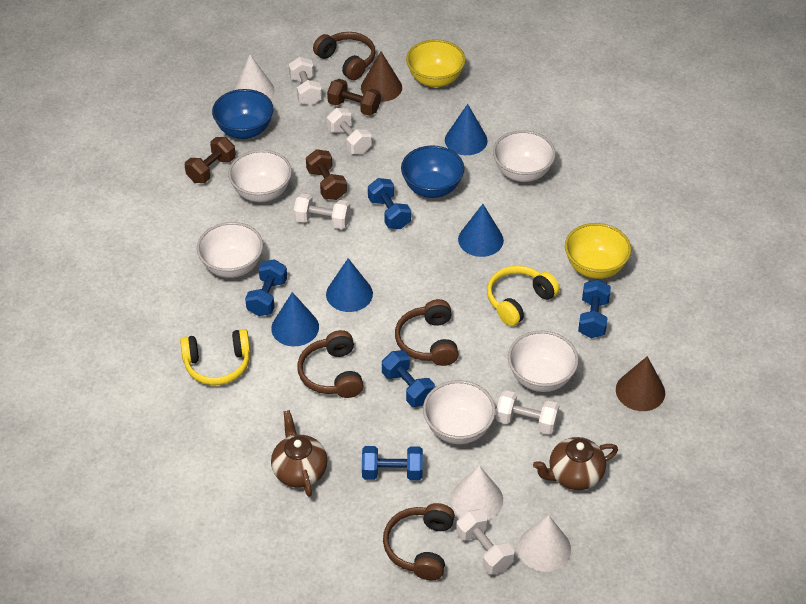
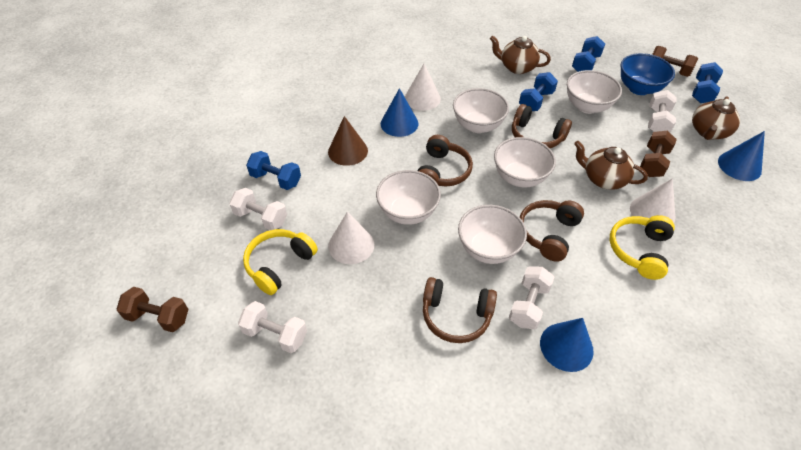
blue bowl: [212,89,273,139] [401,146,464,198] = 2 -> [621,53,675,95] = 1
blue cone: [271,292,319,346] [326,258,373,312] [445,104,488,155] [458,204,504,257] = 4 -> [381,88,419,137] [540,318,594,372] [718,131,765,181] = 3
blue dumbbell: [245,259,287,316] [362,446,423,480] [368,178,411,229] [382,350,435,407] [578,280,611,338] = 5 -> [246,151,301,190] [519,72,558,111] [572,36,605,72] [692,62,723,103] = 4
brown cone: [361,52,402,102] [616,356,665,411] = 2 -> [328,116,368,166] = 1
brown teapot: [271,410,328,497] [533,437,618,490] = 2 -> [490,35,551,74] [574,141,648,190] [692,97,740,140] = 3
white dumbbell: [289,57,322,106] [294,193,350,229] [327,108,372,154] [456,509,514,574] [496,390,559,435] = 5 -> [229,188,287,230] [238,301,307,353] [509,266,554,329] [648,90,677,132] = 4
yellow bowl: [406,39,466,88] [565,223,631,279] = 2 -> none = 0

